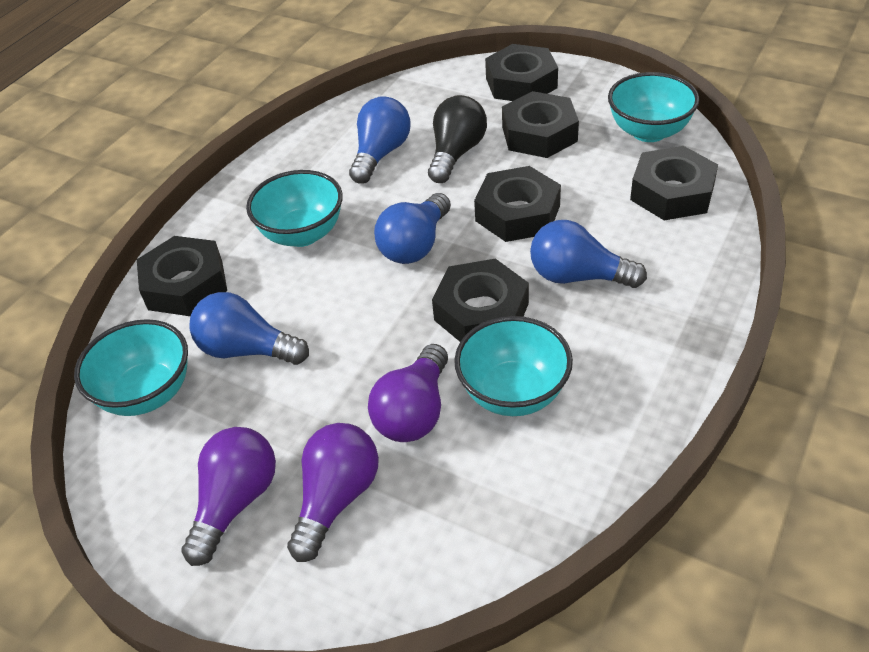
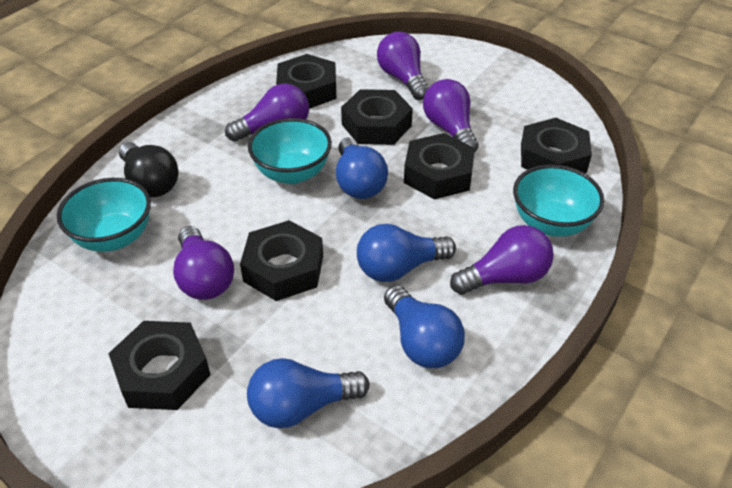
purple light bulb: [181,427,276,566] [287,423,379,562] [368,344,448,442] = 3 -> [173,226,234,300] [225,83,309,142] [377,32,429,100] [423,79,478,153] [450,225,554,295] = 5
turquoise bowl: [74,319,188,416] [246,170,343,247] [454,316,573,416] [608,72,699,142] = 4 -> [57,178,151,252] [248,118,332,184] [513,164,604,237] = 3

